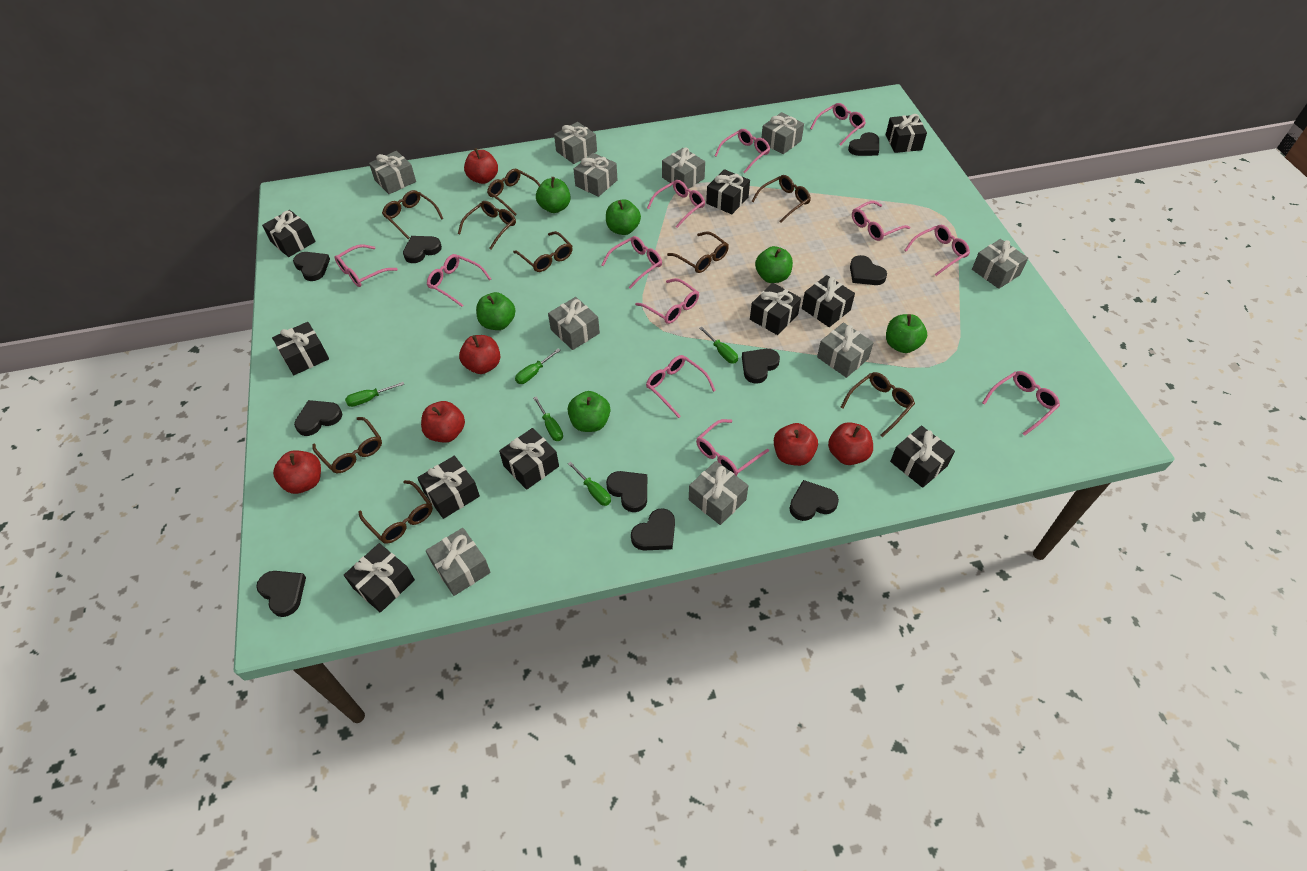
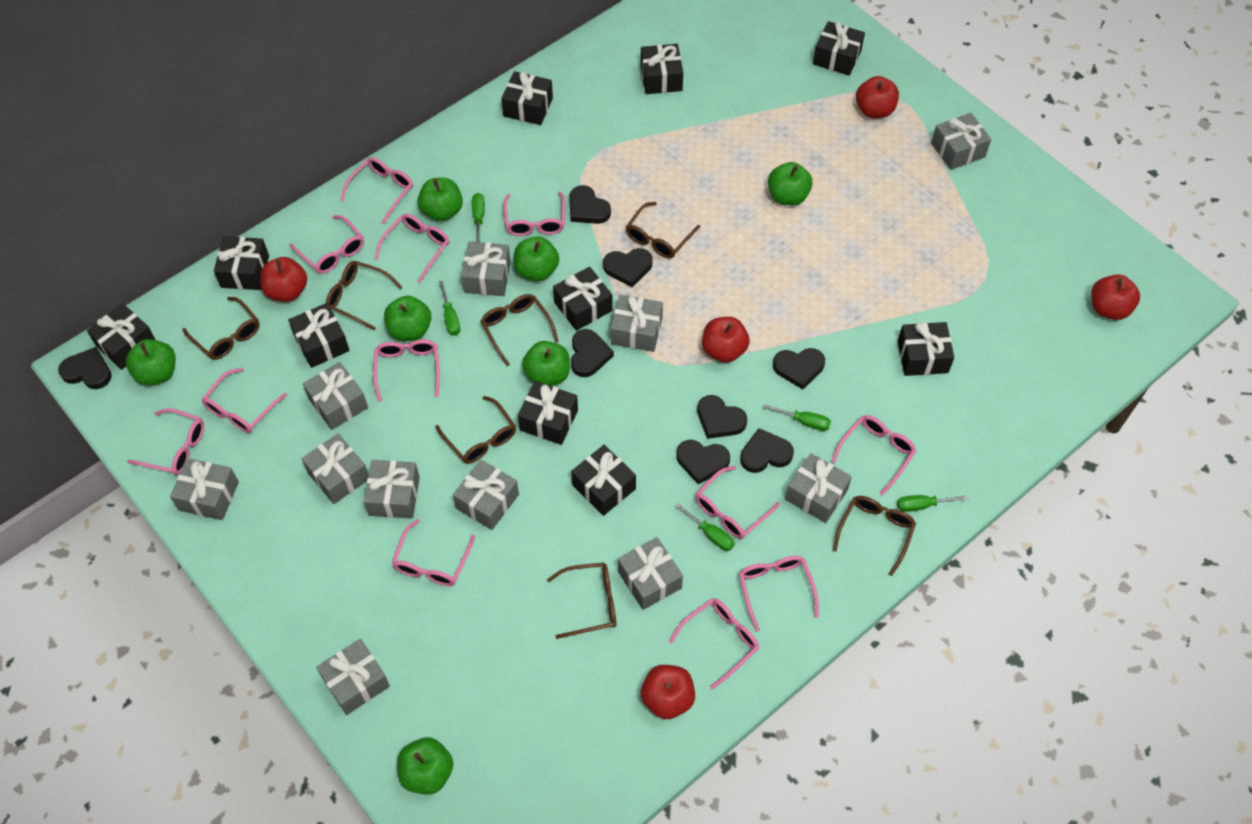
black heart: [256,571,306,617] [293,252,330,281] [294,400,342,436] [403,236,442,263] [606,471,647,512] [631,508,675,550] [742,349,780,384] [789,480,839,521] [848,132,879,156] [850,255,887,285] = 10 -> [58,347,112,389] [570,185,611,224] [571,329,614,377] [603,248,653,287] [676,440,730,484] [697,395,747,439] [740,428,794,473] [773,348,825,389] = 8
brown glasses: [312,417,382,473] [358,480,433,544] [382,190,444,239] [458,201,516,250] [487,169,540,216] [513,231,573,272] [667,231,729,273] [752,175,811,222] [840,372,915,437] = 9 -> [182,297,259,360] [326,261,402,331] [435,396,516,464] [480,294,559,366] [547,562,617,639] [626,202,700,258] [832,496,916,576] = 7
green apple: [476,292,516,330] [536,177,571,213] [568,391,610,432] [606,199,641,235] [755,246,793,283] [886,314,927,353] = 6 -> [126,339,176,386] [384,296,431,341] [397,737,453,794] [418,178,463,221] [514,237,559,281] [522,341,570,386] [768,162,813,205] = 7
grey gift: [369,151,416,194] [426,528,491,596] [548,297,600,350] [554,122,597,164] [574,153,617,197] [662,148,705,189] [689,461,749,525] [761,112,804,154] [817,322,874,378] [972,239,1028,289] = 10 -> [170,458,239,520] [302,434,369,504] [303,362,368,430] [316,639,390,715] [364,460,420,519] [453,459,519,530] [461,242,511,296] [611,295,663,352] [618,537,683,610] [785,453,852,523] [931,113,991,170] = 11
red apple: [273,450,321,494] [421,401,465,443] [459,335,500,374] [464,148,498,184] [774,423,818,466] [828,422,873,465] = 6 -> [260,257,307,302] [641,665,695,719] [702,317,749,363] [856,76,899,118] [1091,275,1140,320] = 5

